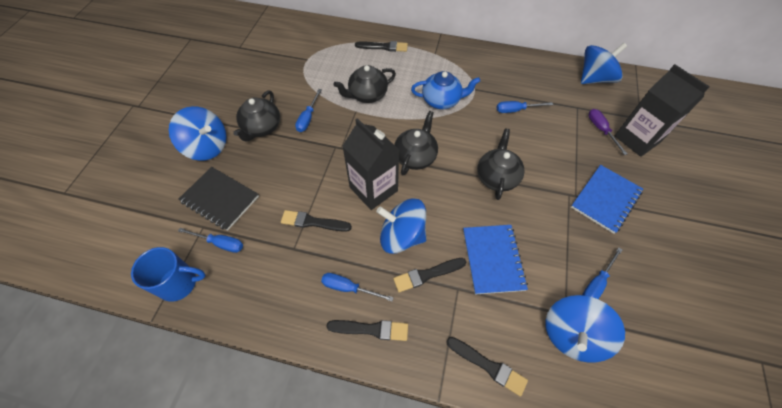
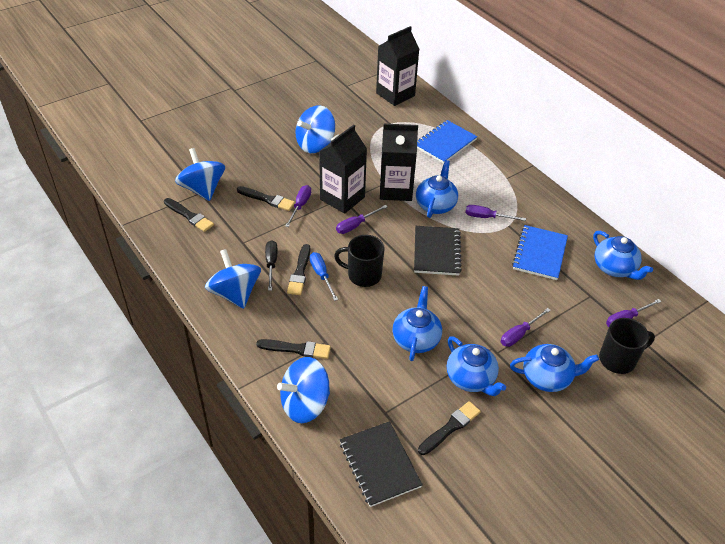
black carton: [343,118,399,210] [615,64,710,157] = 2 -> [319,125,367,214] [376,26,419,106] [380,124,418,201] = 3
black mug: none = 0 -> [334,235,385,287] [599,318,655,374] = 2
black notebook: [178,167,259,231] = 1 -> [340,421,423,507] [414,226,462,276] = 2
black screwdriver: none = 0 -> [265,240,278,291] = 1
black teapot: [233,90,280,142] [333,65,396,103] [394,111,438,175] [477,128,524,200] = 4 -> none = 0
blue mug: [131,247,206,302] = 1 -> none = 0
blue screwdriver: [178,228,243,253] [295,89,322,132] [321,273,394,302] [497,101,553,113] [583,248,622,299] = 5 -> [310,252,338,301] = 1
blue teapot: [411,71,480,109] = 1 -> [392,286,442,361] [416,160,458,218] [447,336,506,396] [510,344,599,392] [593,231,653,280] = 5
purple screwdriver: [588,109,627,155] = 1 -> [285,185,311,227] [336,205,387,234] [465,205,526,221] [501,308,551,347] [606,299,661,327] = 5

